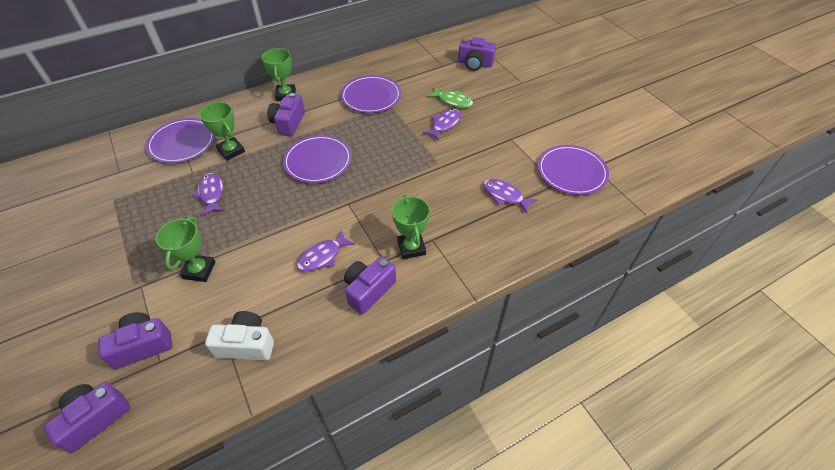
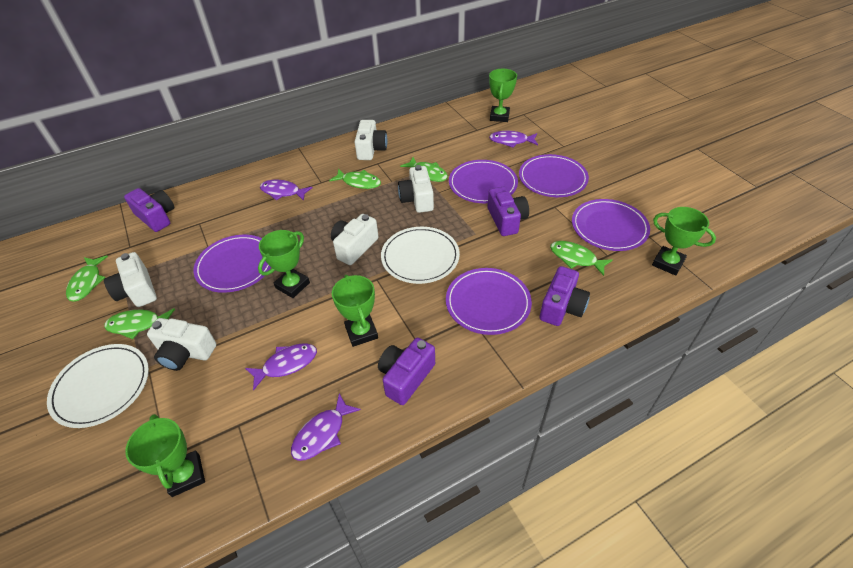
green fish: [427,86,473,108] = 1 -> [66,256,108,302] [104,308,175,339] [329,169,381,189] [400,157,448,182] [550,241,613,276] = 5
green trophy: [156,217,216,282] [199,102,245,161] [262,48,296,101] [392,195,430,259] = 4 -> [125,414,205,497] [258,230,310,298] [332,275,378,347] [489,69,517,122] [652,207,716,276] = 5
purple camera: [43,382,130,453] [98,312,173,369] [267,93,305,136] [344,257,396,314] [458,37,496,71] = 5 -> [124,188,174,232] [378,338,435,405] [487,187,529,236] [540,266,590,326] = 4
purple plate: [146,118,215,163] [283,135,352,183] [341,75,401,113] [538,145,609,195] = 4 -> [194,235,271,293] [446,268,532,335] [449,160,518,203] [519,154,589,197] [572,199,650,251] = 5
white camera: [205,311,274,361] = 1 -> [104,252,157,307] [147,318,216,371] [331,214,379,265] [355,120,387,160] [398,165,434,213] = 5
white plate: none = 0 -> [47,344,149,428] [381,227,460,284] = 2

